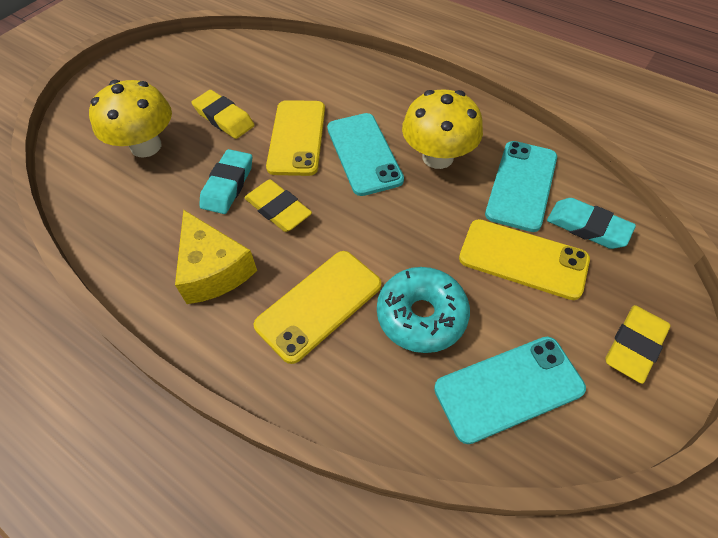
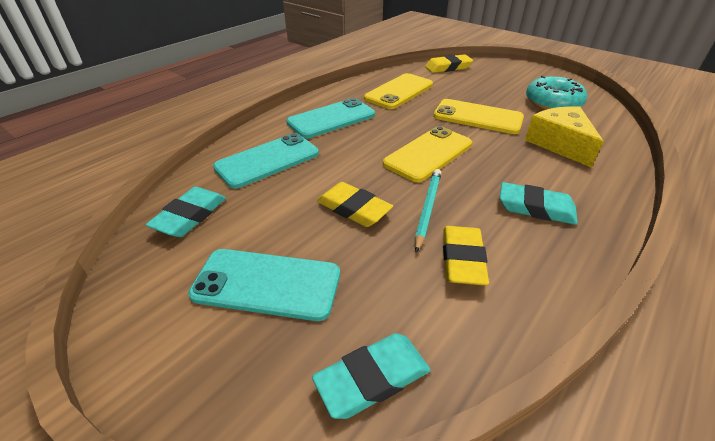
turquoise eraser: [199,149,252,214] [547,198,636,249] = 2 -> [146,187,226,237] [312,333,431,419] [500,182,578,225] = 3
turquoise pencil: none = 0 -> [415,169,441,253] = 1
yellow mushroom: [89,80,172,158] [402,89,483,169] = 2 -> none = 0

